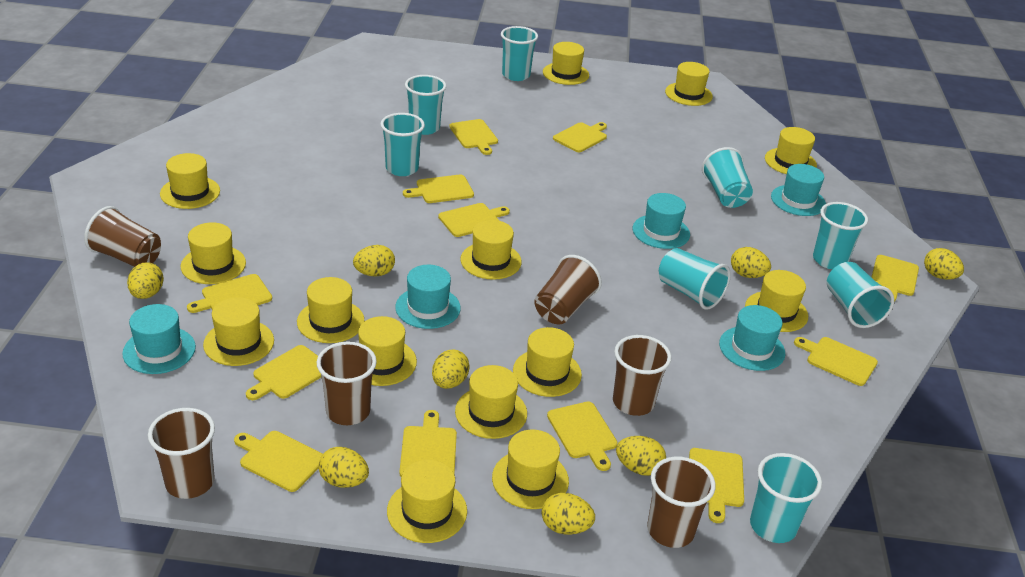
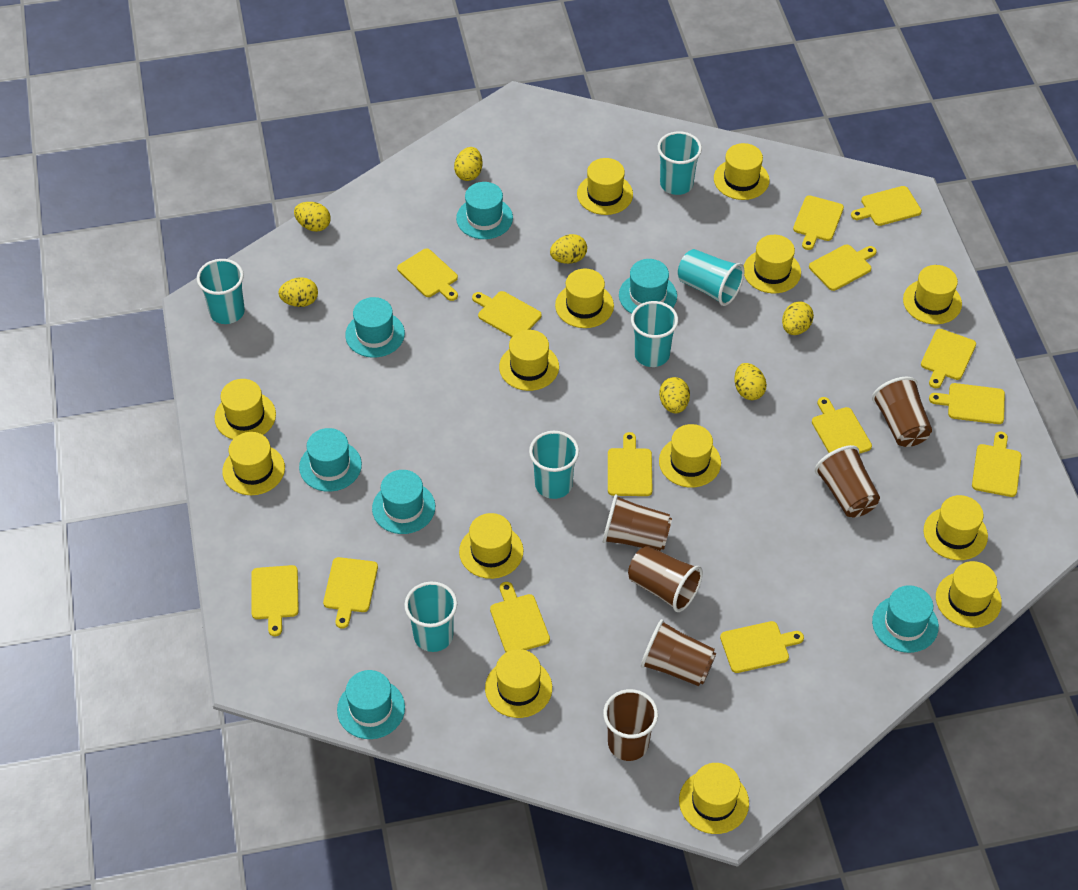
turquoise cup: [380,113,425,176] [405,75,446,135] [501,26,538,81] [659,248,731,310] [702,147,753,208] [750,453,822,543] [813,202,868,269] [827,262,894,328] = 8 -> [197,259,245,324] [404,581,457,652] [529,431,579,499] [631,301,678,367] [657,131,702,195] [678,249,744,306] = 6
turquoise hat: [122,304,196,374] [395,265,461,329] [633,193,690,249] [719,305,785,371] [771,164,826,216] = 5 -> [299,428,362,492] [337,670,405,739] [345,297,405,358] [372,470,435,534] [456,182,513,239] [619,259,677,314] [872,585,939,653] = 7
yellow cutting board: [187,274,272,313] [234,431,323,492] [246,345,321,400] [399,410,457,477] [403,174,474,203] [438,203,510,237] [449,119,498,155] [547,402,618,471] [553,122,607,152] [689,448,744,523] [794,337,878,386] [871,255,919,302] = 12 -> [251,565,299,636] [323,557,378,629] [397,249,458,301] [472,291,542,337] [490,582,550,652] [608,432,652,496] [720,621,804,673] [793,195,844,250] [809,244,877,291] [812,397,872,454] [851,186,922,226] [921,329,976,388] [929,383,1005,424] [972,432,1021,497] = 14
yellow egg: [127,262,164,299] [318,447,369,488] [353,245,395,276] [432,349,470,389] [542,493,595,535] [616,436,666,476] [731,247,771,278] [924,248,964,280] = 8 -> [278,277,318,307] [294,202,330,232] [454,147,483,181] [550,234,587,264] [659,377,690,414] [734,363,767,400] [782,301,814,335] = 7

